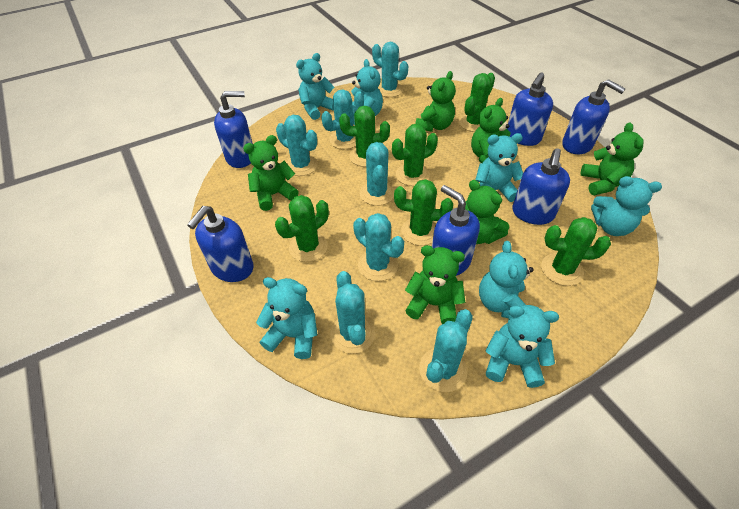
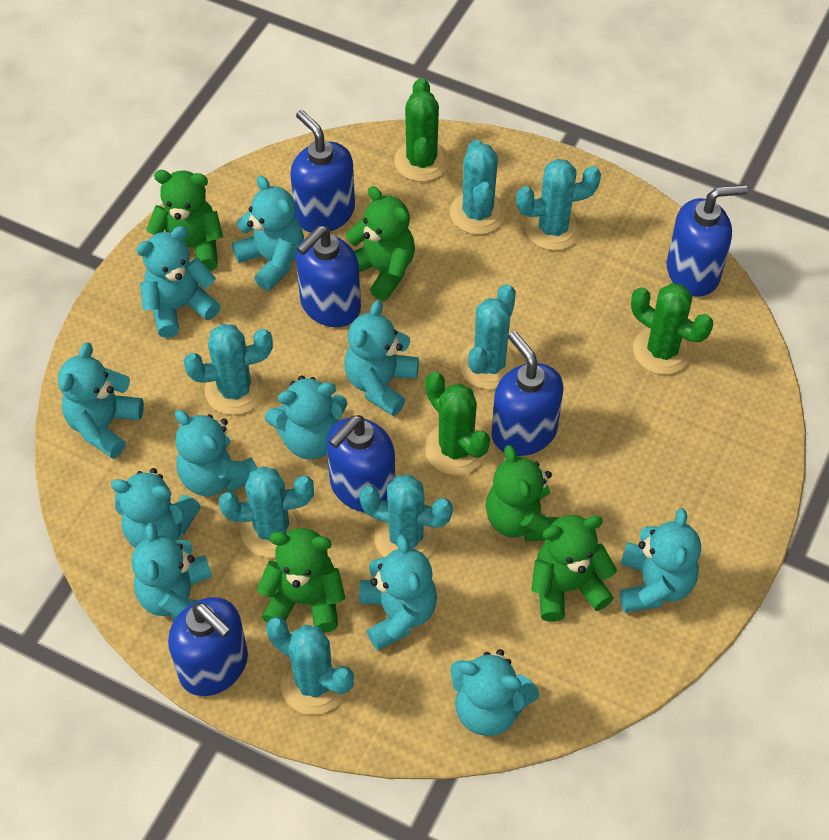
green cactus: [275,195,329,262] [339,106,390,167] [392,124,438,186] [394,179,453,246] [459,73,495,132] [542,217,611,286] = 6 -> [394,78,449,182] [425,372,490,475] [631,283,713,375] = 3
green teddy bear: [243,135,299,211] [405,245,465,324] [415,71,456,132] [465,180,509,244] [471,98,511,163] [581,123,644,195] = 6 -> [146,170,223,271] [257,528,345,633] [345,186,415,301] [486,445,560,542] [531,515,617,622] = 5
turquoise teddy bear: [256,277,317,359] [296,53,335,120] [351,59,383,125] [475,133,523,202] [479,241,533,318] [486,305,559,388] [591,176,662,236] = 7 -> [58,343,144,459] [111,468,201,548] [132,522,212,621] [136,226,220,338] [175,410,258,496] [232,176,304,291] [265,375,347,459] [345,300,419,416] [359,534,437,651] [450,649,539,736] [620,508,701,613] = 11

